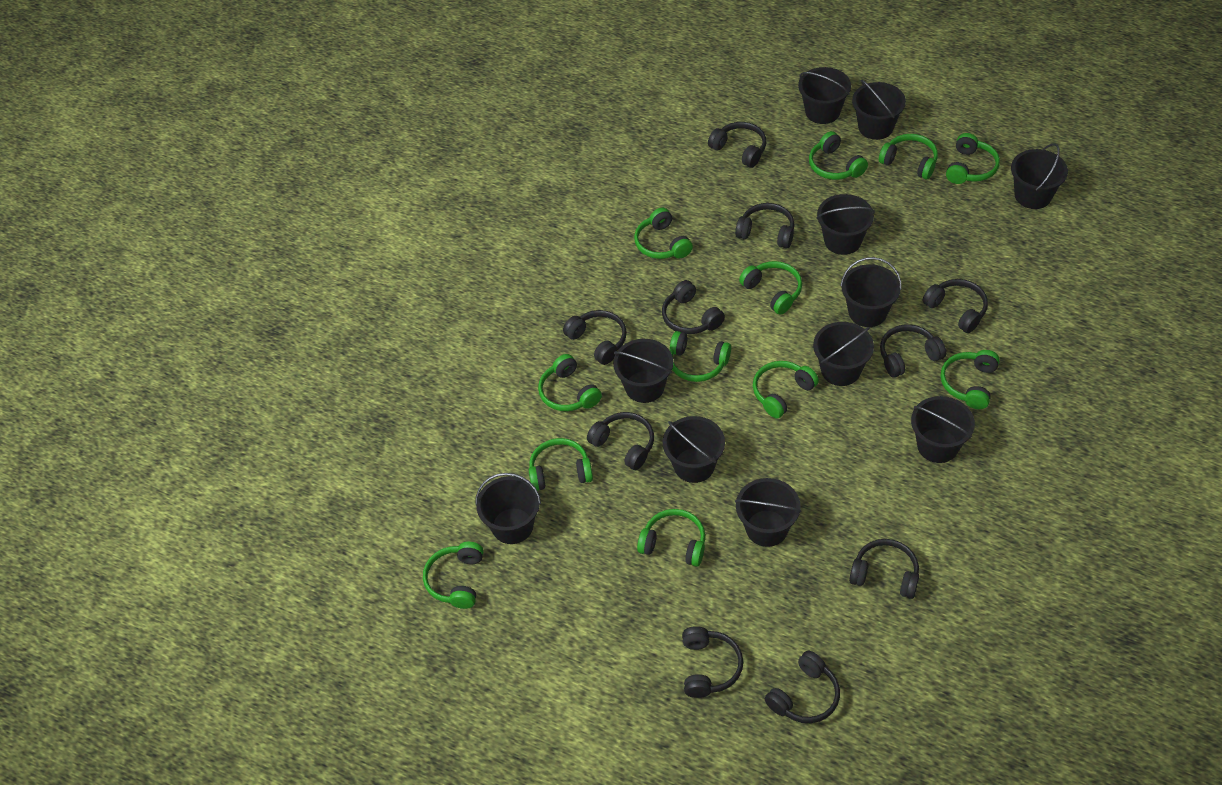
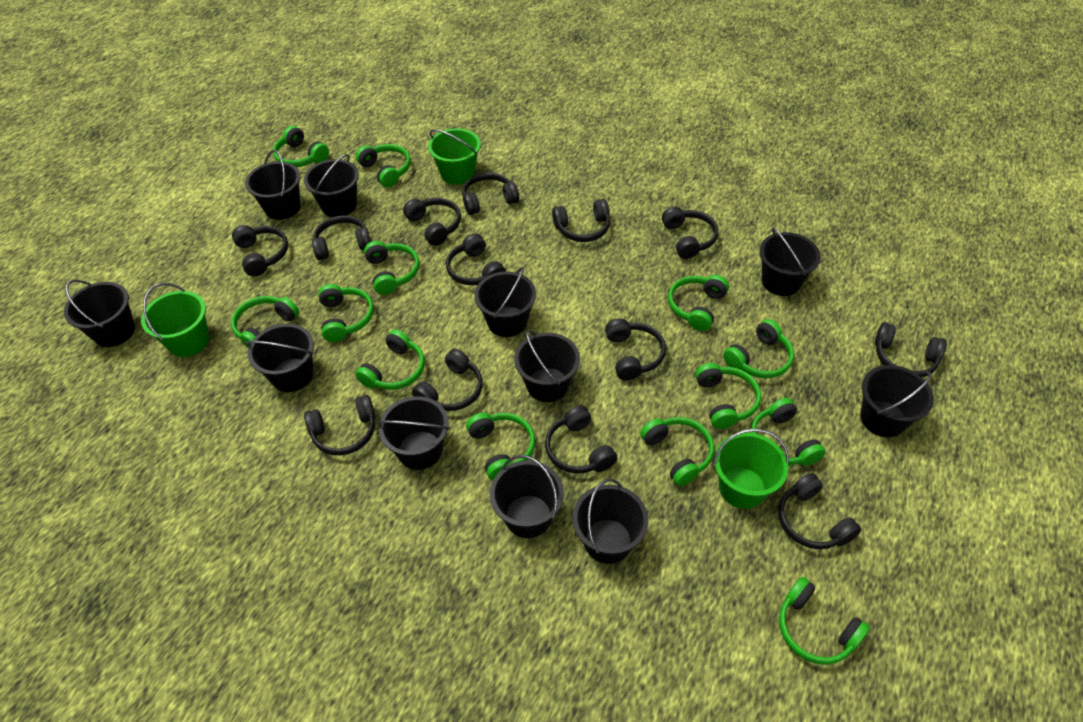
black headphones: [563,310,627,365] [587,412,654,470] [662,280,725,334] [682,626,743,698] [708,122,766,168] [735,203,795,249] [765,651,840,723] [849,539,919,599] [880,324,946,378] [923,279,988,333] = 10 -> [232,225,288,276] [304,395,375,455] [312,215,371,260] [403,198,461,246] [412,349,483,411] [446,233,506,285] [462,173,519,215] [545,405,618,474] [552,199,610,242] [605,318,666,381] [662,207,718,259] [778,473,861,549] [875,322,947,377] = 13
green bucket: none = 0 -> [141,283,209,357] [428,128,481,185] [713,428,789,509] = 3
green headphones: [423,542,484,609] [529,438,593,491] [538,354,602,411] [634,208,693,259] [637,509,706,567] [670,331,731,382] [739,261,802,315] [753,361,819,419] [809,131,868,180] [879,134,938,179] [940,350,1000,409] [946,133,1000,184] = 12 -> [231,296,299,349] [273,126,329,167] [318,284,374,342] [355,329,425,390] [356,144,411,187] [364,241,420,295] [466,413,535,480] [640,417,714,486] [668,275,729,331] [695,363,761,429] [723,319,794,378] [750,398,825,466] [779,577,870,665] = 13

